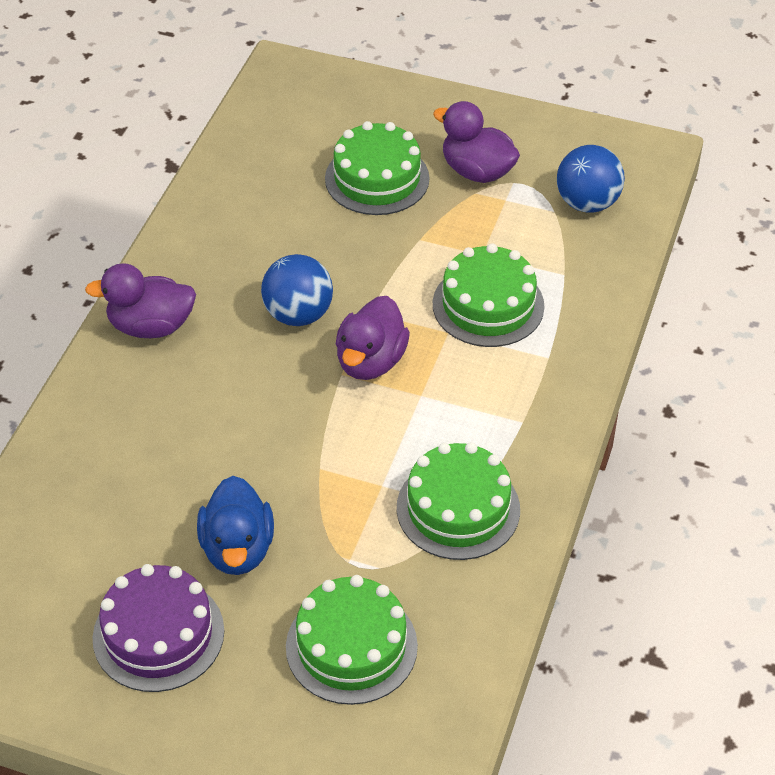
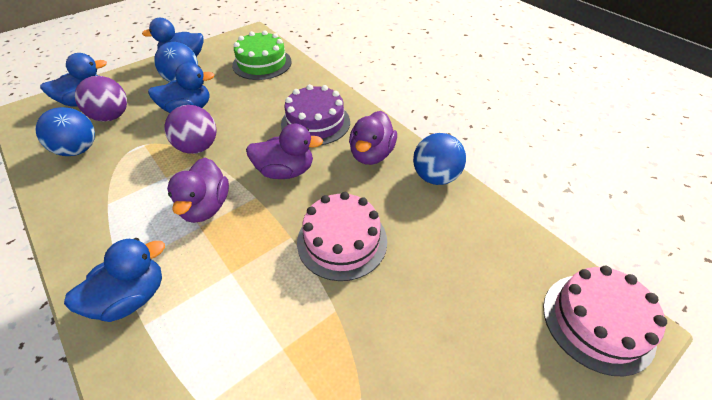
blue ball: [261,254,333,326] [557,145,625,213] = 2 -> [35,107,95,156] [154,42,198,82] [413,133,466,185] = 3
blue duck: [197,476,274,575] = 1 -> [40,53,107,107] [64,238,165,322] [142,18,203,57] [148,62,214,113] = 4
green cake: [286,575,418,705] [325,121,430,215] [397,442,520,560] [433,243,545,347] = 4 -> [232,30,292,80] = 1
pink cake: none = 0 -> [297,192,387,281] [543,266,667,377] = 2
purple ball: none = 0 -> [75,76,127,121] [165,105,216,154] = 2

